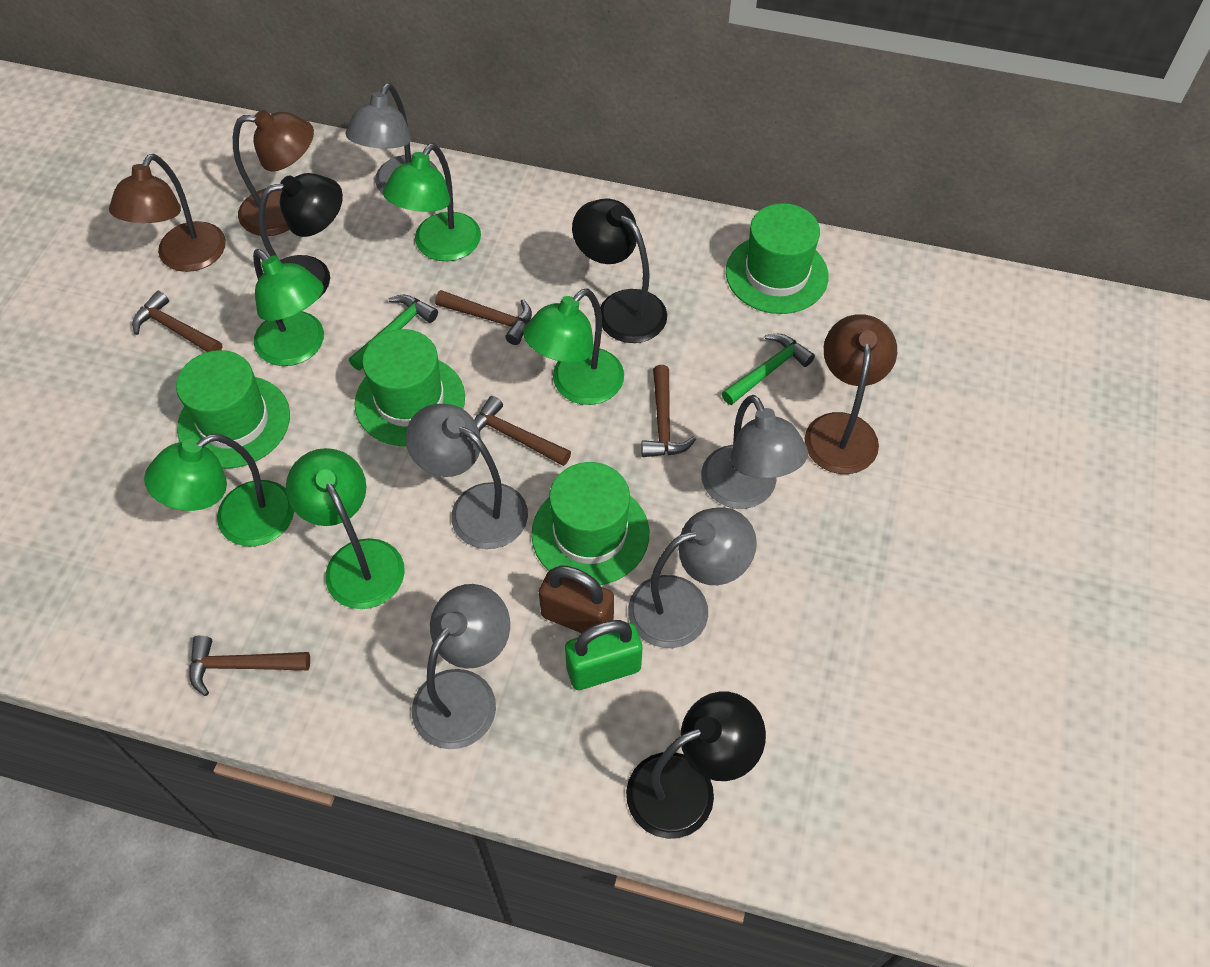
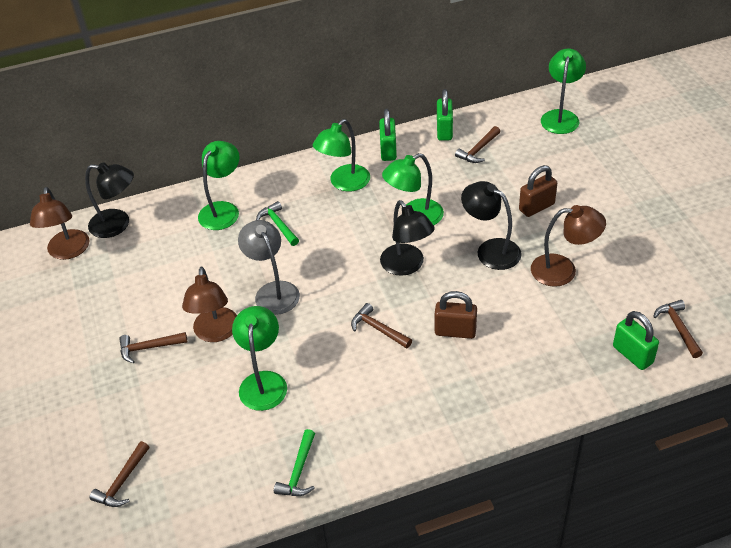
brown padlock: [539,565,614,633] = 1 -> [435,291,477,339] [519,165,557,217] = 2
green hat: [176,350,290,469] [355,329,465,446] [531,462,649,585] [726,203,829,314] = 4 -> none = 0
green padlock: [565,620,642,690] = 1 -> [379,109,397,161] [437,89,453,141] [613,311,659,370] = 3
grey lamp: [346,83,438,194] [406,404,528,549] [412,584,510,749] [628,508,757,648] [701,395,808,509] = 5 -> [238,220,300,315] = 1

